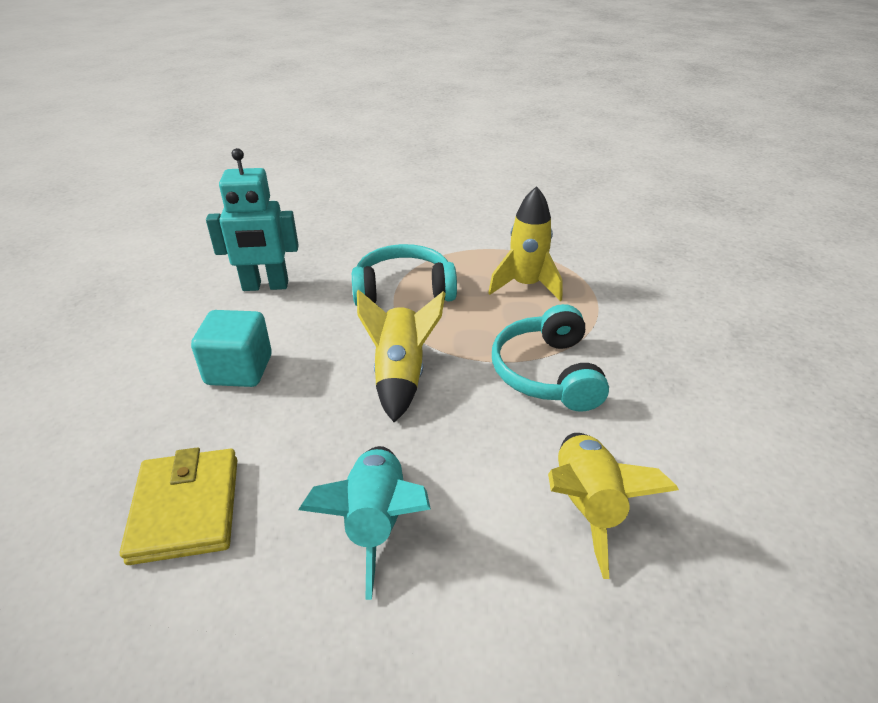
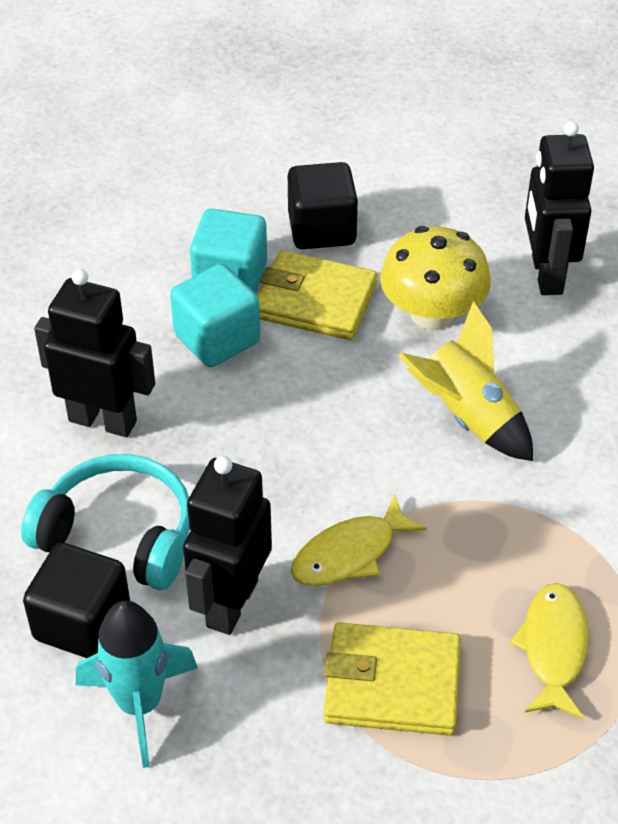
black cube: none = 0 -> [23,543,130,658] [288,162,358,249] = 2
black robot: none = 0 -> [34,269,155,437] [183,456,272,635] [525,121,594,295] = 3
turquoise cube: [191,310,272,387] = 1 -> [170,264,260,367] [190,209,267,293] = 2
turquoise headphones: [352,244,457,306] [492,304,609,412] = 2 -> [21,454,190,590] = 1
turquoise robot: [206,148,299,291] = 1 -> none = 0
yellow fish: none = 0 -> [291,494,427,586] [510,583,589,719] = 2
yellow mushroom: none = 0 -> [380,226,491,330] = 1
yellow rocket: [357,289,445,422] [488,186,563,301] [548,433,679,579] = 3 -> [398,301,533,461] = 1
yellow wallet: [120,447,237,565] = 1 -> [257,250,377,340] [324,622,461,736] = 2

